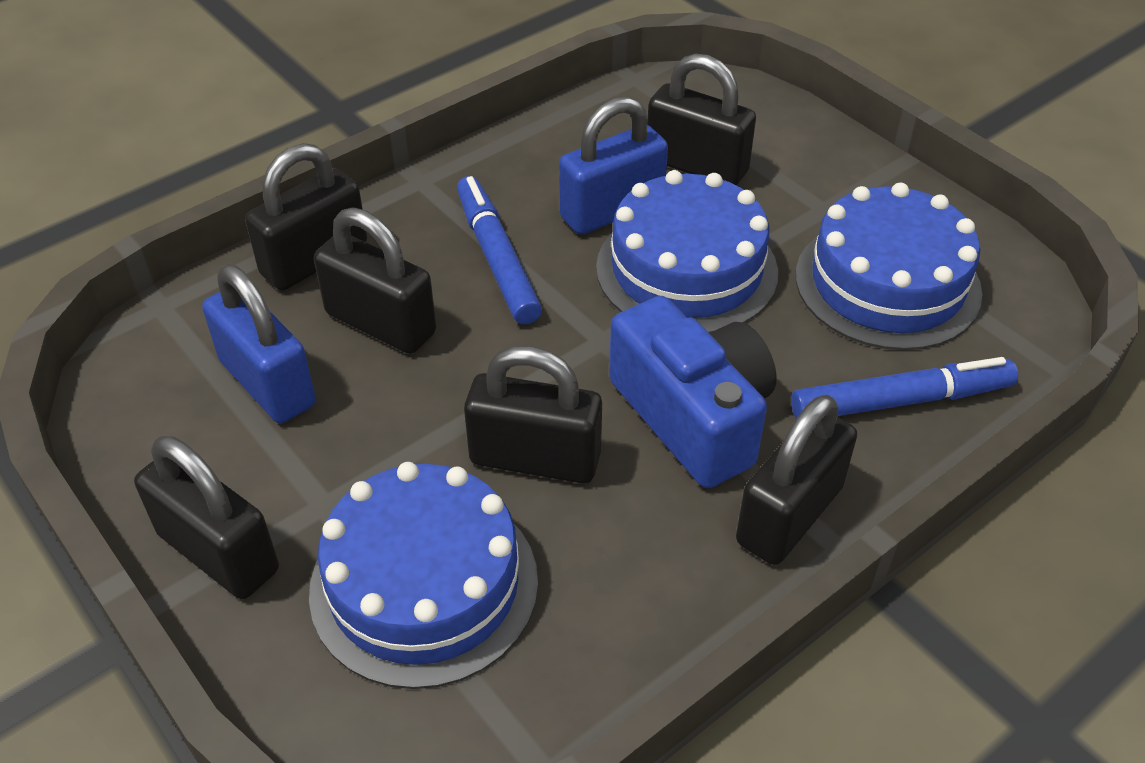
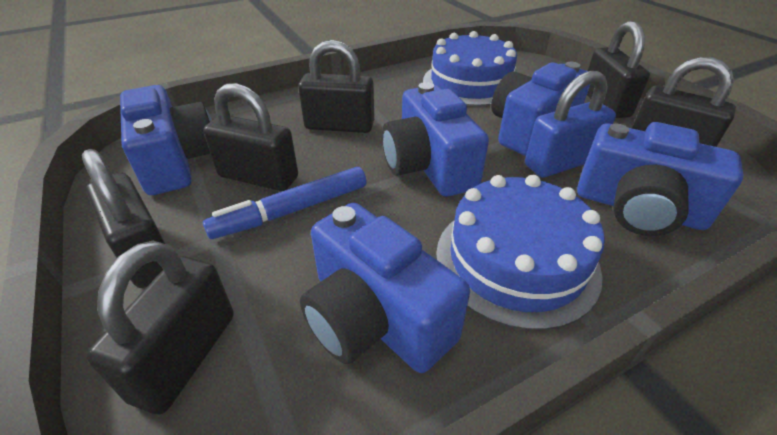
blue cake: [309,462,538,689] [596,170,778,333] [796,183,982,350] = 3 -> [423,31,517,106] [436,175,605,330] = 2
blue camera: [609,296,777,488] = 1 -> [120,85,212,195] [300,203,470,373] [382,82,489,197] [491,62,590,156] [577,122,744,236] = 5
blue marker: [457,176,542,324] [791,357,1018,418] = 2 -> [203,167,367,239] = 1
blue padlock: [202,265,316,423] [559,96,668,235] = 2 -> [525,71,616,177] = 1

